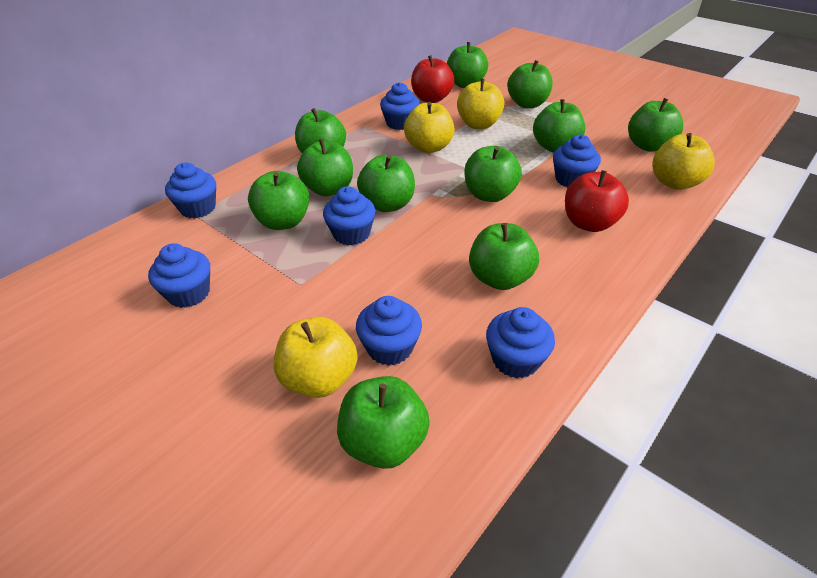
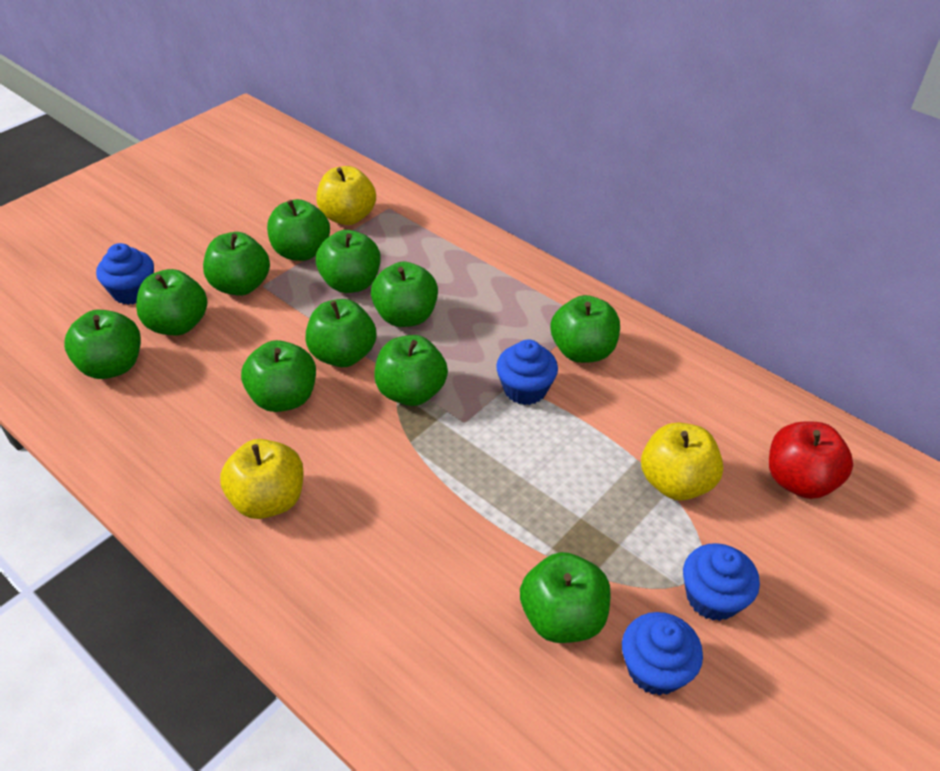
blue cupcake: [148,243,210,308] [165,163,216,219] [323,186,376,245] [356,296,422,366] [380,82,420,130] [486,307,555,379] [553,134,601,188] = 7 -> [96,243,154,305] [496,339,558,405] [622,612,703,696] [683,543,760,621] = 4
red apple: [411,55,454,103] [565,170,629,232] = 2 -> [769,421,853,499] = 1
yellow apple: [274,317,358,398] [404,102,455,153] [457,79,504,129] [652,133,715,190] = 4 -> [220,439,304,519] [316,166,376,225] [641,422,724,501] = 3

